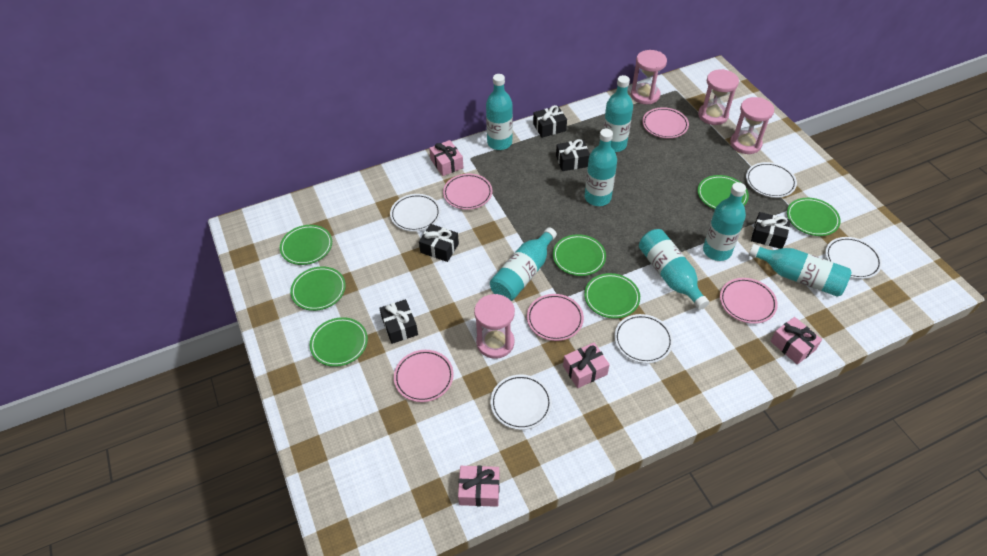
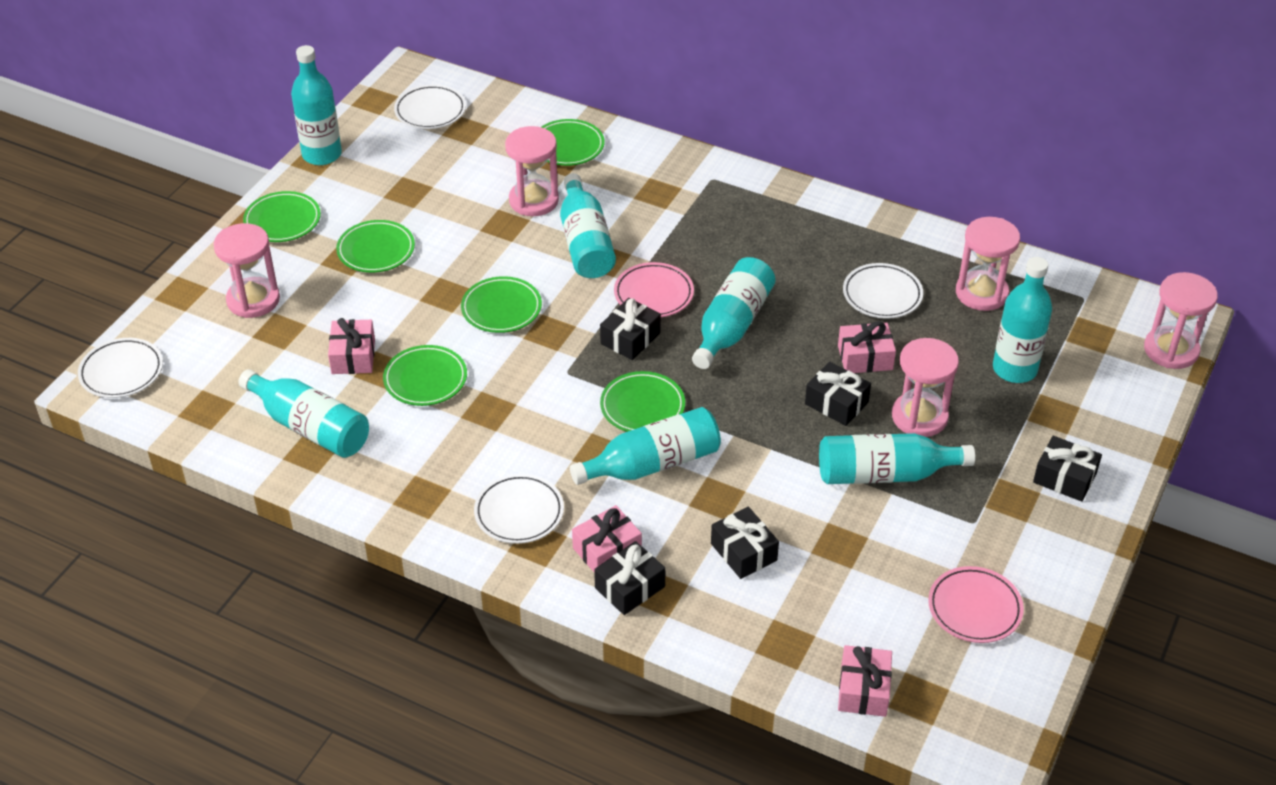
green plate: [280,225,332,265] [290,266,346,311] [310,317,368,367] [553,234,606,276] [584,273,640,319] [698,175,749,209] [787,198,841,236] = 7 -> [243,191,321,242] [336,220,415,273] [383,345,467,406] [461,276,542,333] [541,119,605,166] [600,371,685,432] = 6
pink hourglass: [474,294,515,359] [631,50,667,104] [698,69,739,125] [730,97,774,154] = 4 -> [214,223,280,318] [505,126,559,216] [892,338,959,437] [956,217,1020,311] [1144,272,1218,369] = 5
pink plate: [394,350,454,402] [443,174,492,210] [527,294,584,341] [642,107,689,138] [720,278,778,324] = 5 -> [614,262,694,317] [928,566,1024,643] = 2
white plate: [390,194,441,231] [490,375,552,430] [614,314,673,363] [746,162,797,198] [825,237,882,279] = 5 -> [78,338,163,398] [394,84,466,129] [474,474,564,544] [843,263,923,319] = 4

